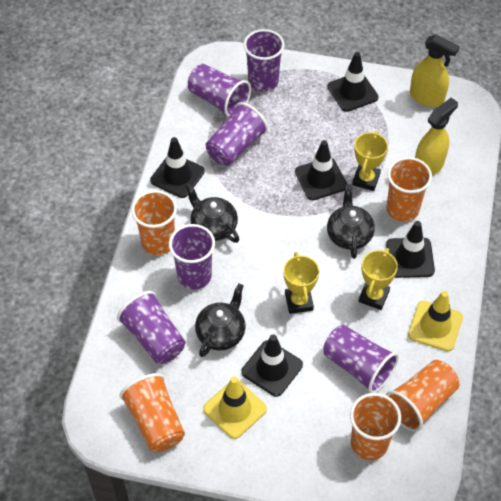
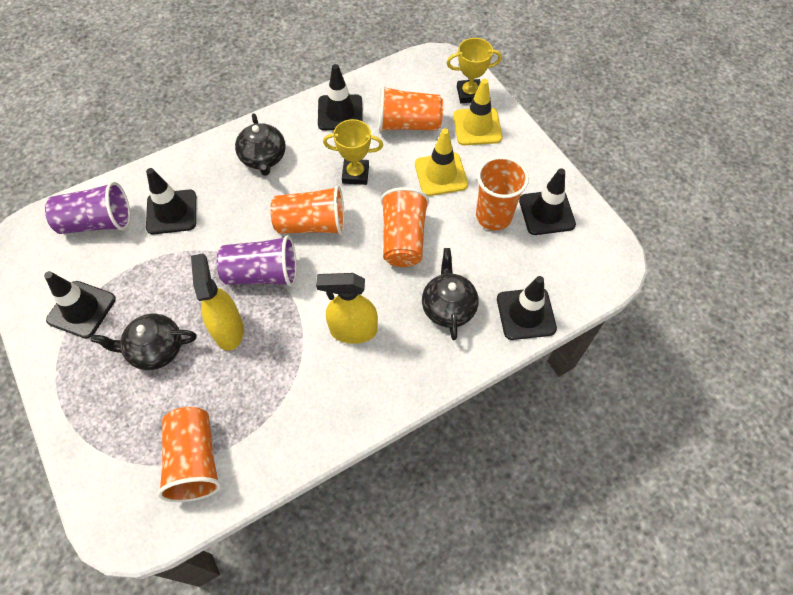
purple cup: [117,291,185,364] [169,224,215,290] [188,64,251,117] [206,102,268,166] [244,29,285,92] [323,325,399,393] = 6 -> [45,182,130,234] [216,235,297,287] = 2
yellow trophy: [283,252,319,314] [352,131,388,191] [359,248,398,310] = 3 -> [323,119,383,185] [447,38,502,103] = 2

